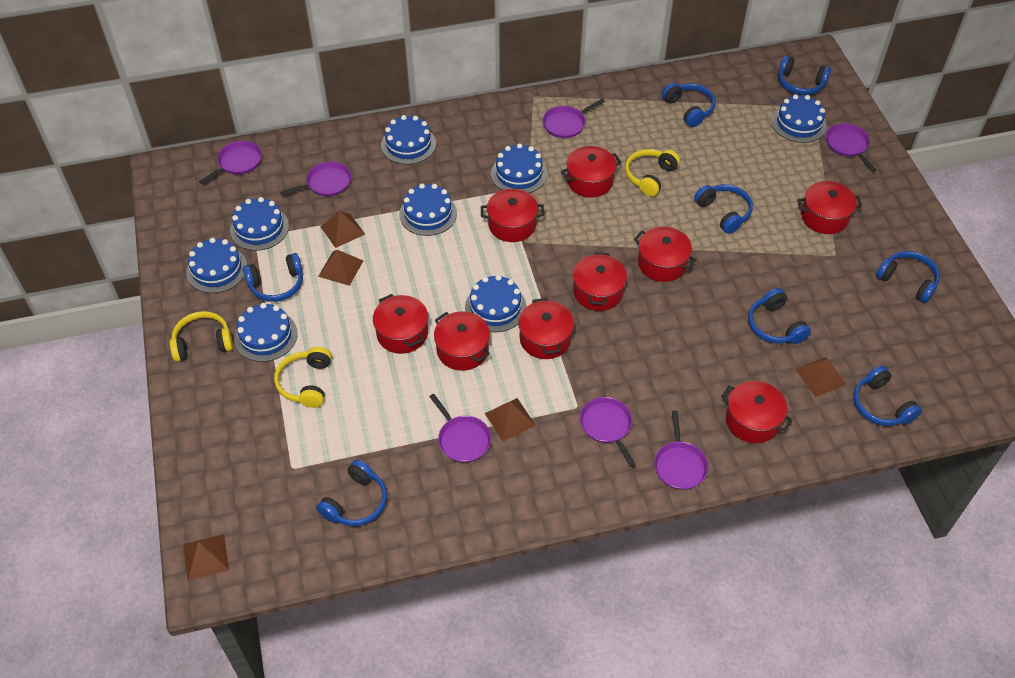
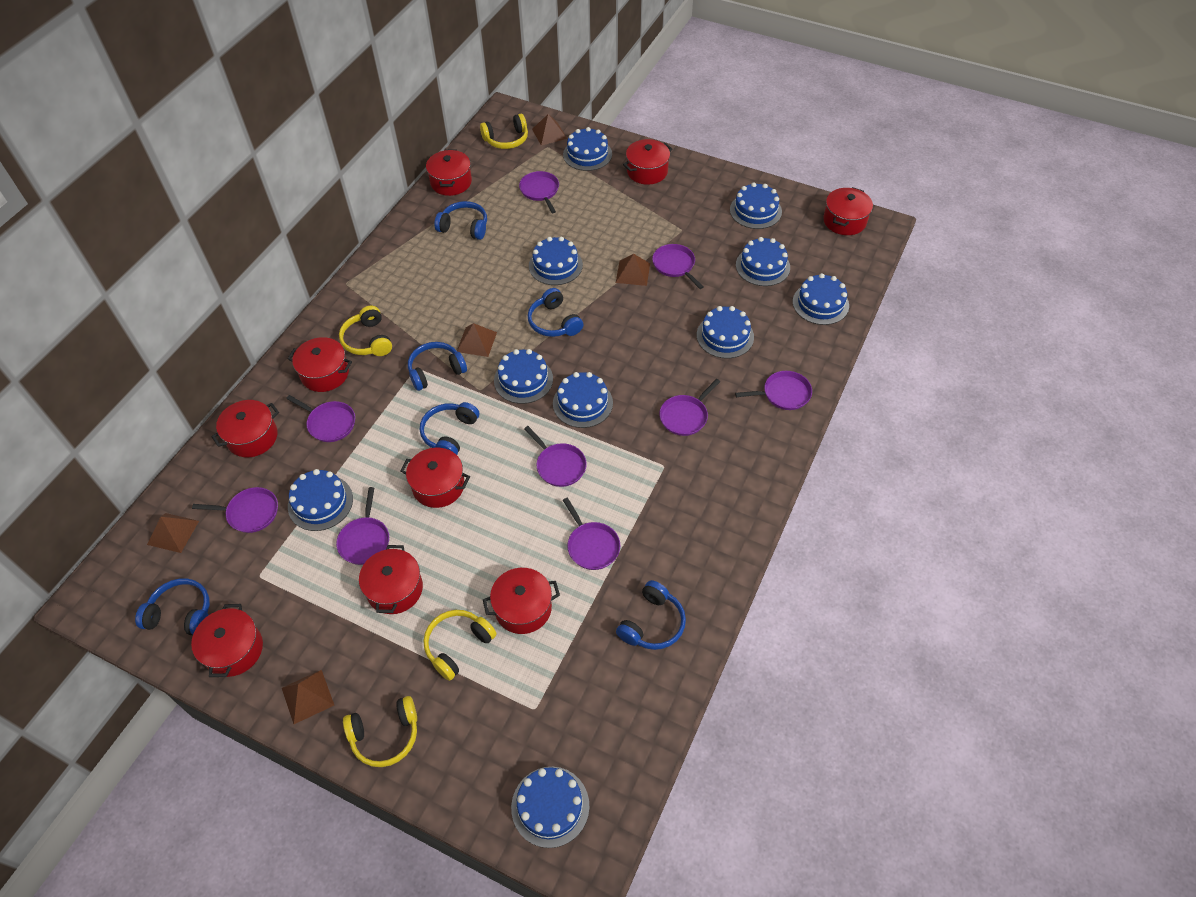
blue cake: [186,238,247,293] [230,197,289,251] [234,303,298,362] [381,115,436,164] [399,183,457,236] [465,275,526,332] [491,143,547,193] [772,94,827,143] = 8 -> [288,469,353,531] [494,349,553,404] [511,767,589,848] [529,237,583,285] [553,372,613,428] [563,127,612,171] [697,306,754,359] [730,182,782,229] [736,237,790,286] [793,273,849,325] = 10
blue headphones: [243,253,303,302] [316,460,387,526] [662,83,715,127] [694,184,753,234] [748,288,811,344] [778,55,831,95] [853,366,922,426] [876,251,940,303] = 8 -> [135,578,210,635] [408,342,467,391] [420,402,479,455] [435,201,487,240] [528,288,583,337] [616,580,686,650] = 6
purple pan: [199,141,262,184] [280,161,351,196] [429,394,491,463] [543,99,605,138] [580,397,636,467] [654,410,708,490] [826,123,876,172] = 7 -> [192,487,278,533] [286,395,355,442] [336,487,389,565] [519,171,559,213] [524,426,587,487] [563,498,620,570] [652,244,703,289] [659,379,720,436] [735,371,812,410] = 9
yellow headphones: [170,311,233,362] [274,347,331,408] [625,149,680,197] = 3 -> [339,306,392,356] [343,696,417,767] [423,610,497,681] [480,114,528,149] = 4

